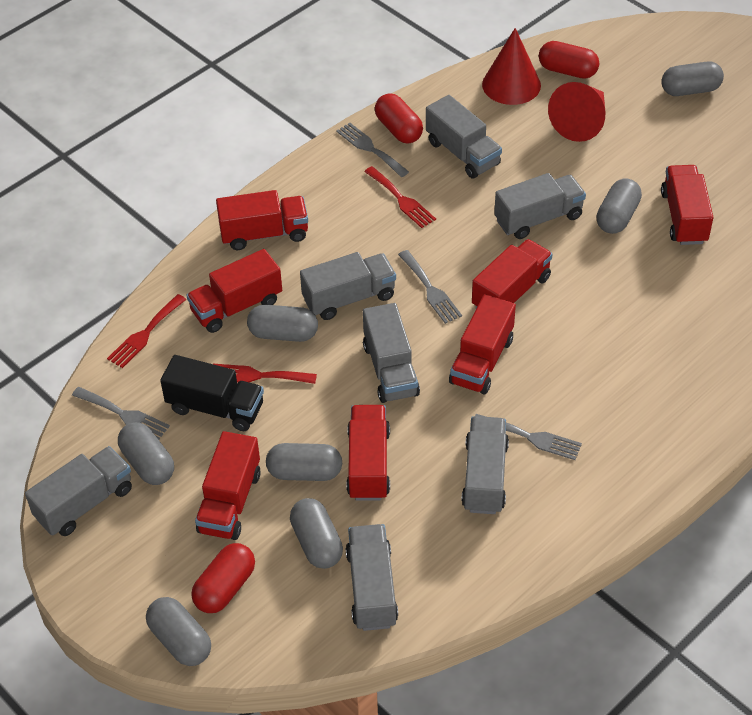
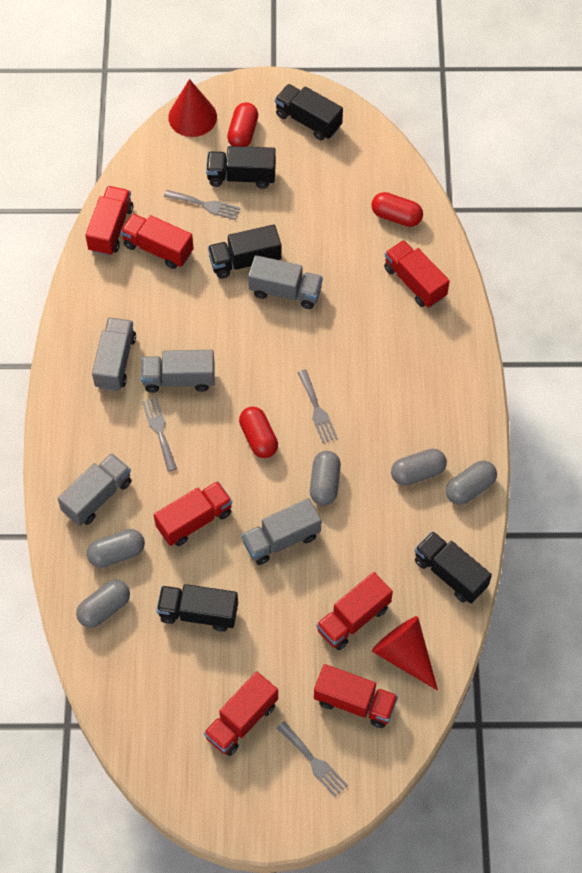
black truck: [160,355,264,431] = 1 -> [157,584,238,632] [206,146,276,189] [208,225,282,279] [275,84,343,141] [415,531,492,604] = 5
grey capsule: [118,422,174,485] [146,597,211,666] [247,305,318,342] [266,443,342,481] [290,498,343,569] [596,178,642,234] [661,61,724,96] = 7 -> [76,580,130,628] [87,529,145,568] [310,451,341,506] [391,449,447,486] [446,460,497,505] = 5
grey truck: [25,446,132,536] [300,252,396,320] [345,524,398,631] [363,303,420,403] [426,95,502,179] [461,416,509,514] [494,173,586,239] = 7 -> [58,453,131,526] [92,318,136,391] [141,350,215,393] [242,498,321,565] [248,255,323,309] = 5
red fork: [107,294,186,368] [214,364,317,384] [364,166,436,228] = 3 -> none = 0

